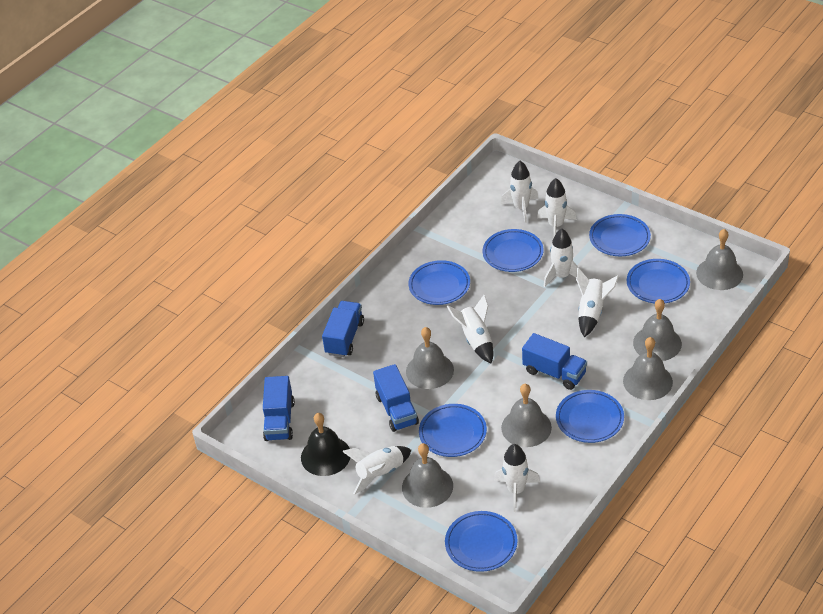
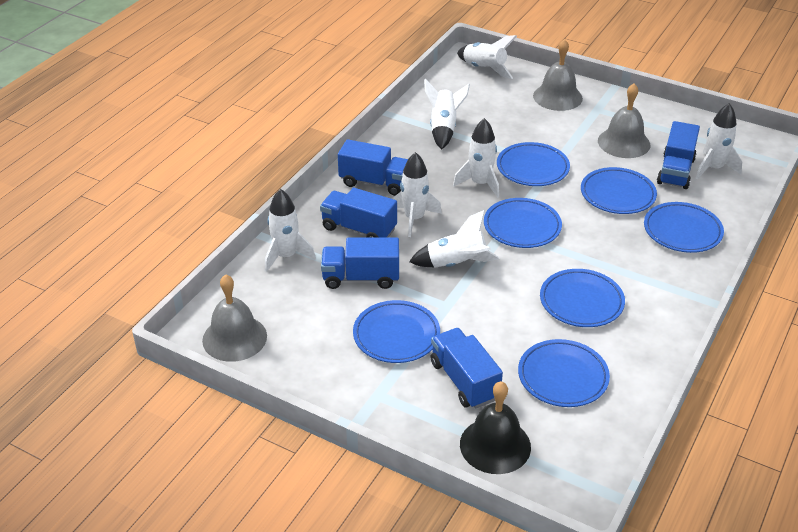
blue truck: [263,376,295,441] [322,301,364,357] [373,364,419,432] [522,333,587,390] = 4 -> [320,188,397,237] [321,237,399,289] [338,139,408,196] [430,328,503,409] [657,121,700,189] = 5
grey bell: [402,443,453,508] [406,327,454,389] [501,384,552,447] [623,337,673,400] [633,299,682,361] [696,229,743,290] = 6 -> [202,274,267,362] [533,39,583,111] [598,83,650,158] = 3

